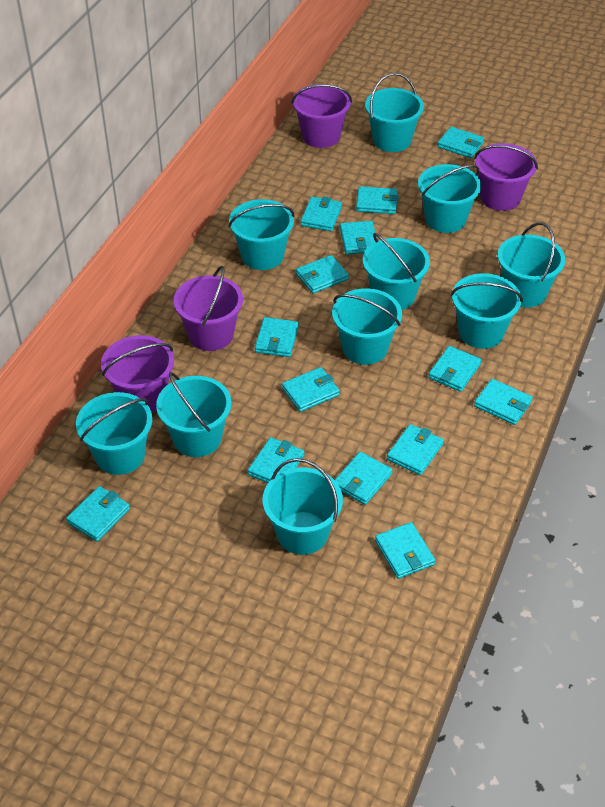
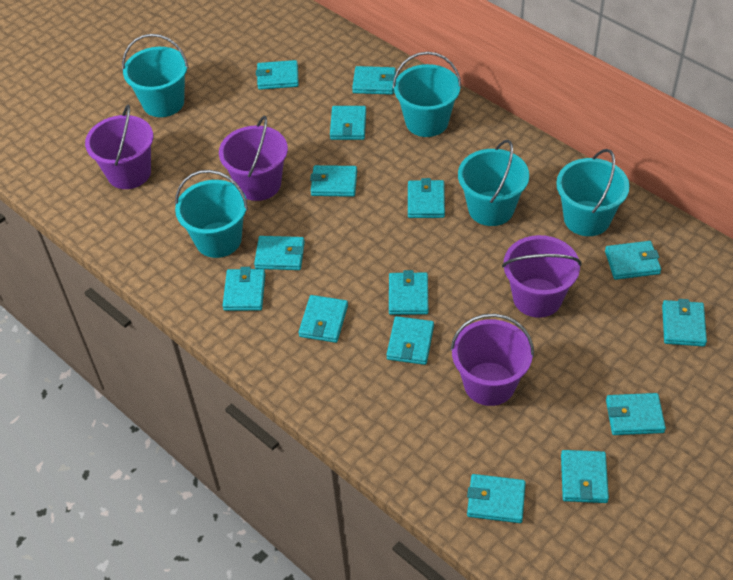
turquoise bucket: [76,392,152,475] [156,372,232,457] [228,199,294,270] [263,458,343,555] [332,288,402,365] [362,233,430,310] [365,73,424,152] [418,164,481,233] [451,273,523,349] [498,222,565,308] = 10 -> [122,34,189,117] [175,170,248,258] [393,52,462,137] [458,139,529,226] [556,149,630,236] = 5
turquoise wallet: [66,486,130,542] [248,437,304,483] [255,317,299,357] [282,367,340,412] [296,255,349,293] [301,196,342,231] [335,452,392,505] [340,221,377,255] [356,186,399,214] [375,522,435,579] [387,424,444,475] [428,346,481,392] [438,127,484,158] [474,379,533,425] = 14 -> [223,267,265,311] [254,236,305,270] [256,60,299,90] [299,295,348,343] [310,165,357,197] [330,106,366,140] [352,66,396,95] [386,316,434,365] [389,270,428,315] [408,178,445,218] [467,474,526,523] [561,450,609,503] [605,241,661,280] [606,393,666,435] [662,299,707,347] = 15

